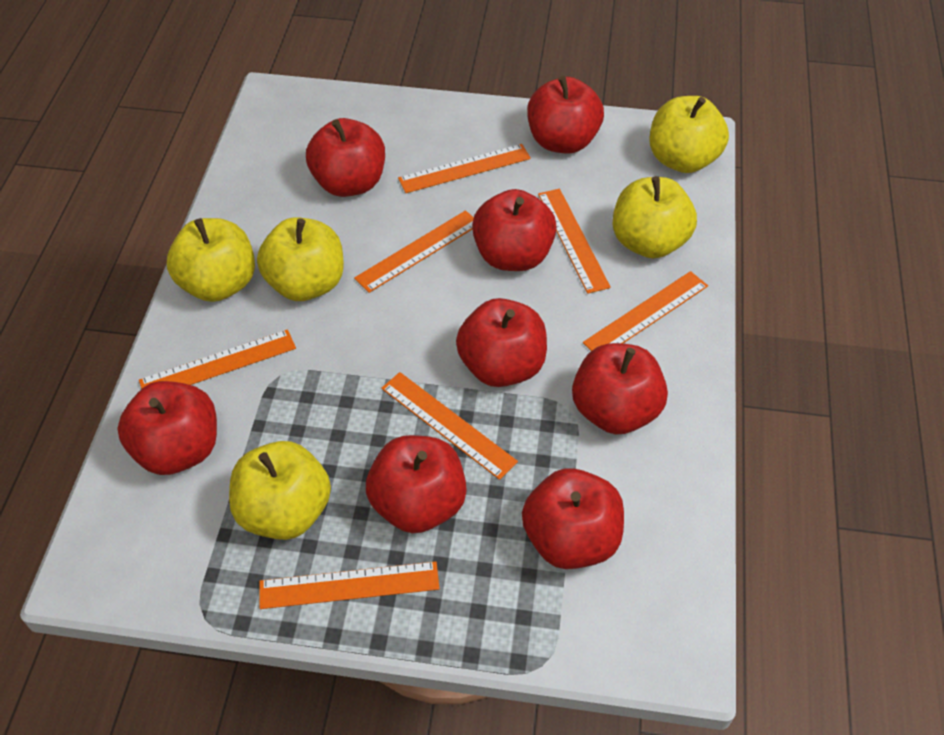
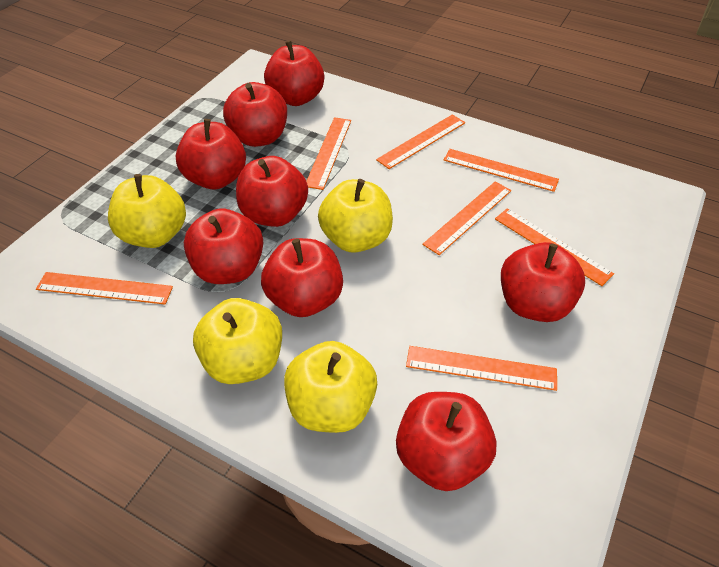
yellow apple: [167,218,255,302] [229,441,331,540] [257,217,344,301] [612,176,697,258] [650,96,729,173] = 5 -> [108,174,186,248] [193,298,282,384] [284,341,377,433] [318,179,393,253] = 4

